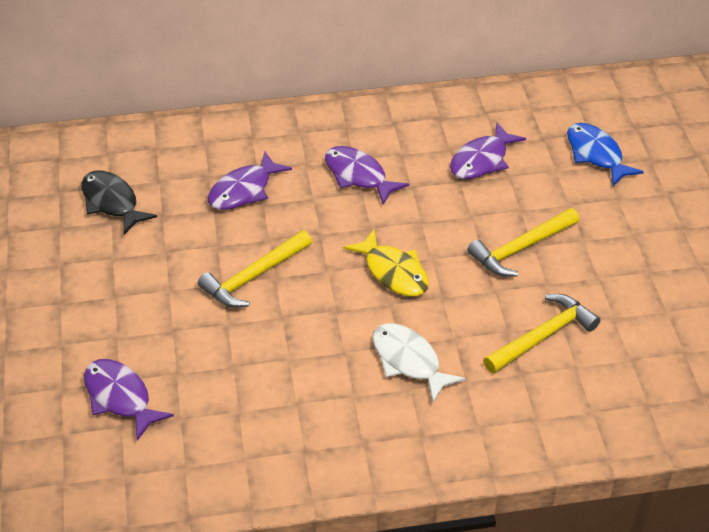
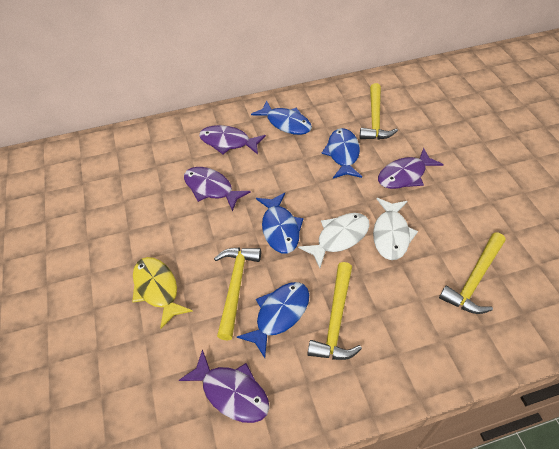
black fish: [81,171,157,235] = 1 -> none = 0
blue fish: [567,123,644,186] = 1 -> [237,282,309,358] [251,101,312,135] [256,193,304,253] [321,128,362,179] = 4
white fish: [372,323,465,402] = 1 -> [298,213,370,268] [373,198,418,260] = 2
yellow hammer: [198,230,312,308] [467,208,579,277] [483,294,600,374] = 3 -> [214,248,261,341] [307,262,362,360] [360,83,398,140] [439,232,506,314] = 4

